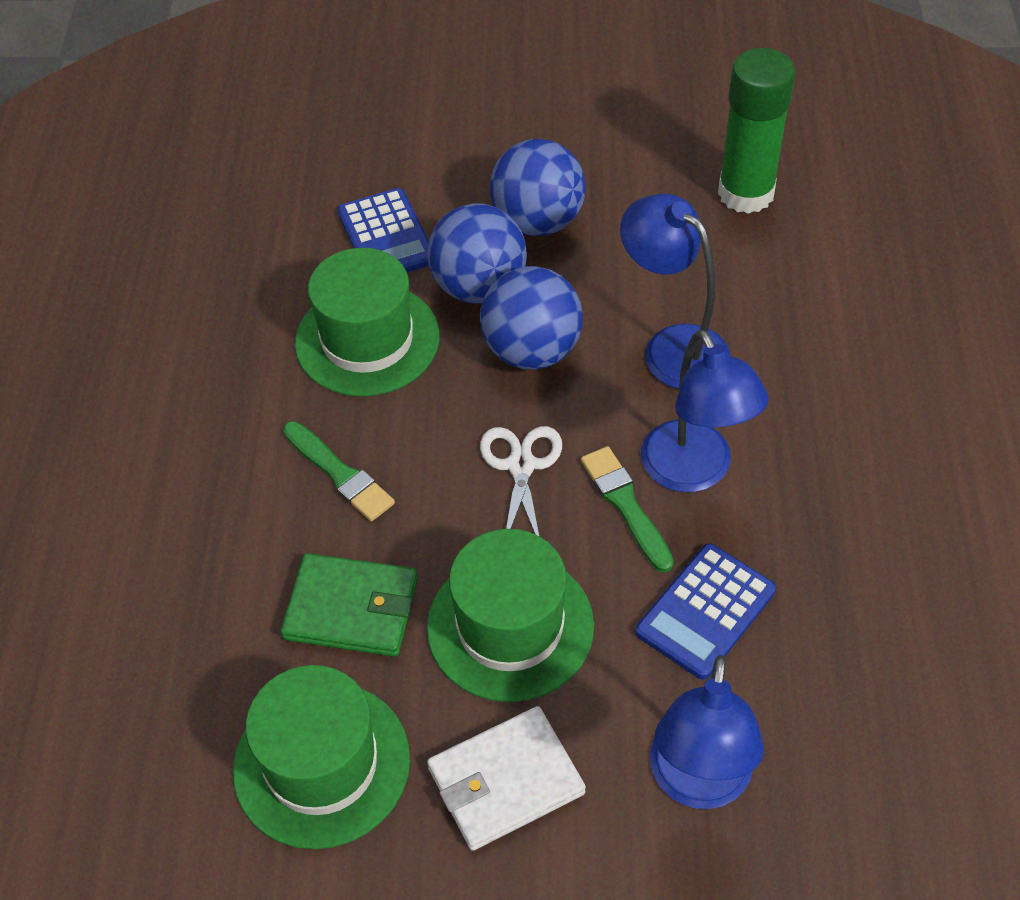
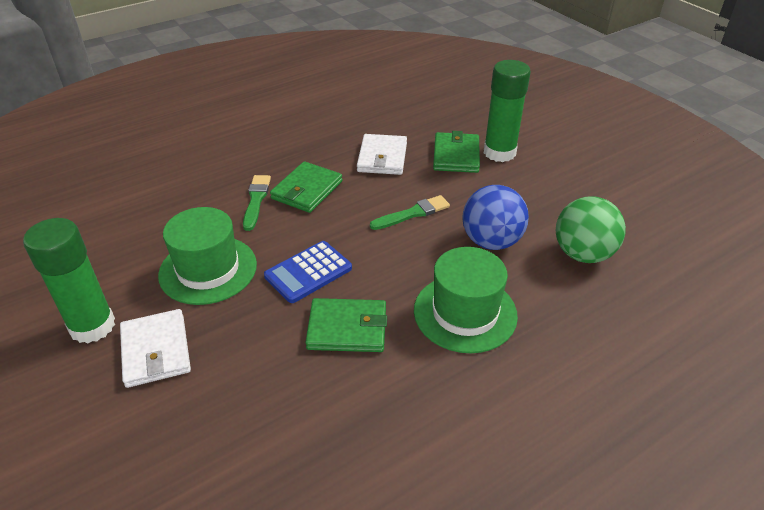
blue ball: [427,203,527,303] [480,266,583,370] [490,139,586,236] = 3 -> [462,185,529,250] = 1
blue calculator: [337,188,429,272] [635,543,776,680] = 2 -> [264,241,352,303] = 1
blue lamp: [620,194,731,389] [641,330,769,492] [650,655,764,809] = 3 -> none = 0
green ball: none = 0 -> [556,196,626,263] = 1
green glue stick: [718,48,796,214] = 1 -> [23,218,115,343] [484,60,531,162] = 2
green hat: [233,665,410,849] [295,248,440,397] [427,529,594,702] = 3 -> [158,207,257,305] [414,247,518,353] = 2
green wallet: [281,553,418,657] = 1 -> [270,161,342,213] [305,298,387,352] [433,131,480,173] = 3
white scissors: [480,426,562,536] = 1 -> none = 0
white wallet: [427,706,586,851] = 1 -> [120,309,191,388] [357,134,407,175] = 2

